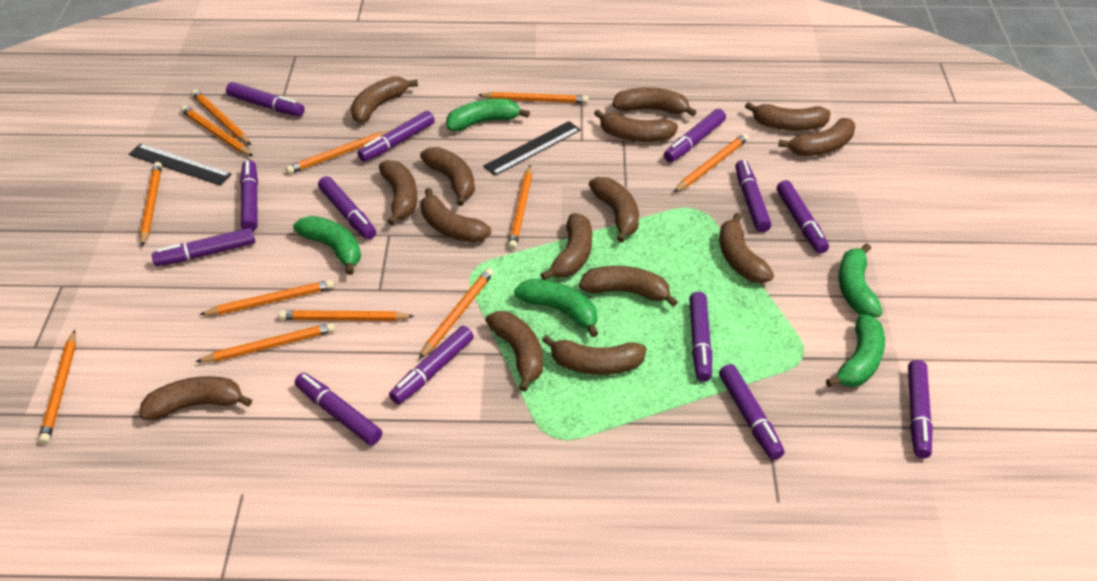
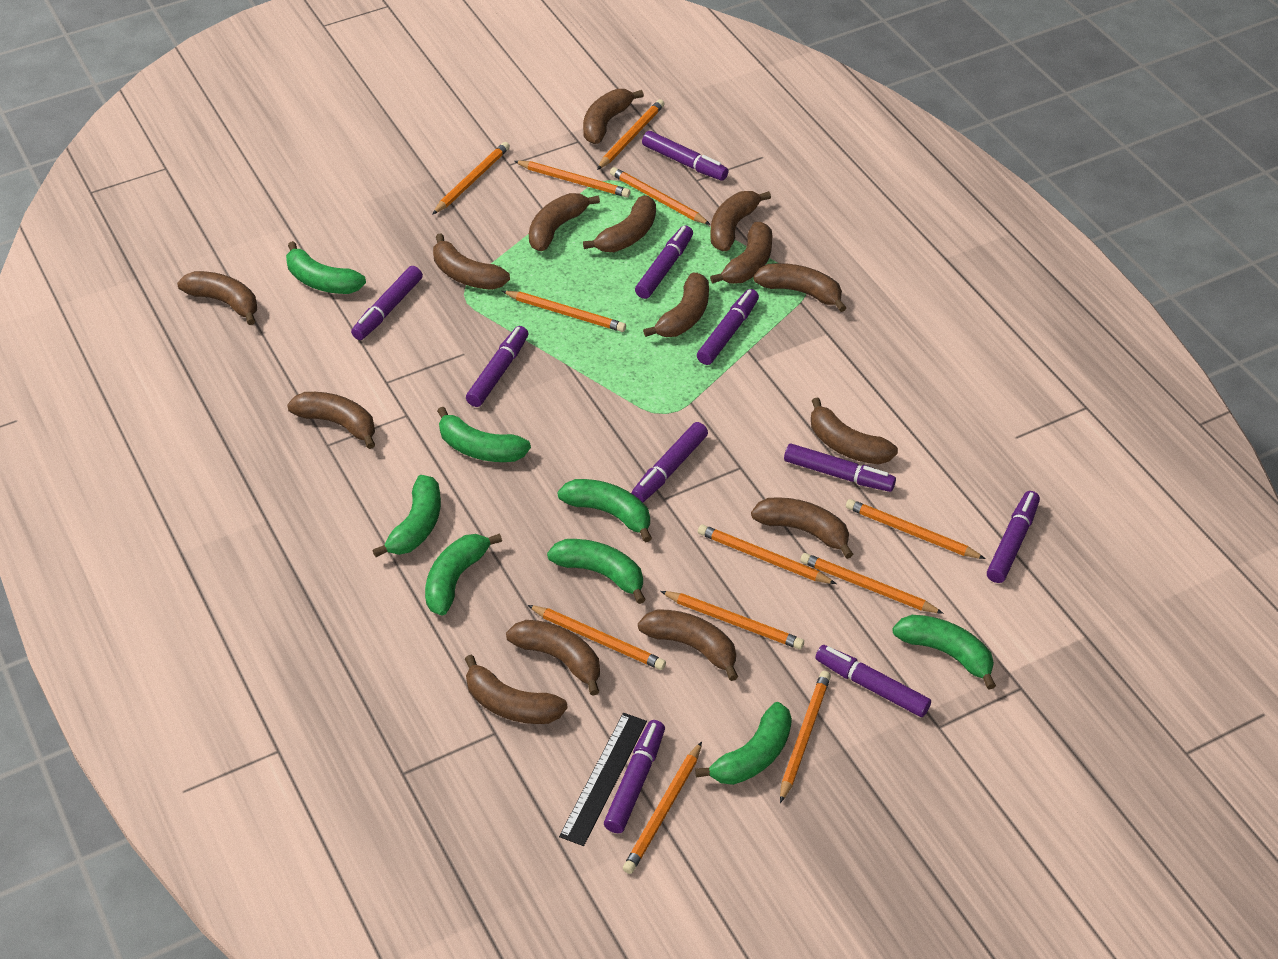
black ruler: [129,143,232,186] [483,121,581,176] = 2 -> [559,713,647,846] = 1
green banana: [293,216,361,275] [446,99,530,131] [514,279,598,337] [826,314,885,387] [838,243,883,317] = 5 -> [286,241,366,294] [372,475,441,557] [425,533,502,616] [437,407,531,462] [547,539,646,604] [558,479,652,543] [695,702,792,785] [892,615,996,690] = 8
purple marker: [152,228,255,266] [226,82,305,117] [240,160,258,231] [295,373,382,445] [318,176,376,240] [358,111,435,162] [389,326,474,404] [664,109,726,162] [689,292,712,382] [719,364,785,460] [735,160,771,232] [777,180,829,254] [908,360,933,458] = 13 -> [351,266,423,340] [466,326,528,407] [604,720,665,833] [631,422,708,502] [635,226,693,299] [642,131,729,181] [697,289,759,365] [784,444,896,492] [815,645,931,717] [987,491,1040,583] = 10

